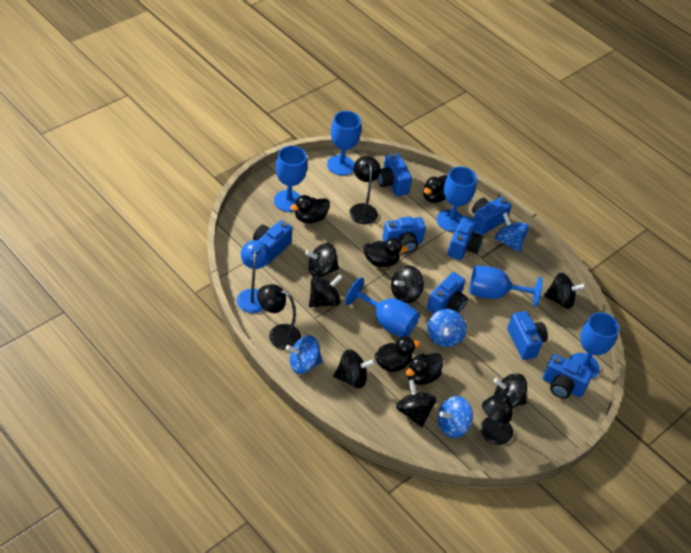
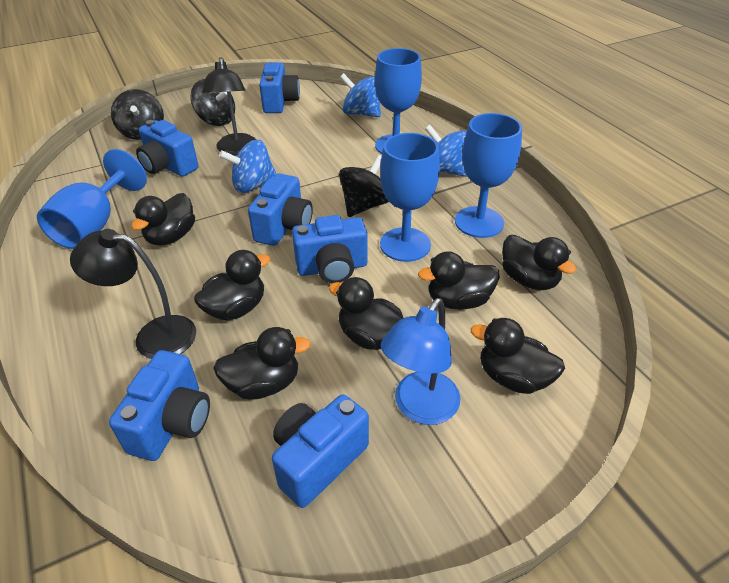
black duck: [290,195,330,223] [363,238,408,267] [375,337,420,372] [405,353,443,385] [423,175,448,203] = 5 -> [131,193,195,246] [194,250,270,321] [213,327,311,400] [329,277,404,350] [418,251,500,310] [471,318,565,394] [502,235,576,290] = 7
black lamp: [257,284,301,350] [349,156,381,225] [480,390,514,445] = 3 -> [70,229,196,359] [202,57,256,156] = 2
black spinning top: [305,243,339,277] [309,274,343,307] [333,349,375,388] [391,265,424,303] [396,380,437,427] [494,373,527,408] [544,273,586,309] = 7 -> [111,89,164,140] [190,79,235,126] [339,155,389,217] = 3
blue camera: [253,220,293,264] [377,153,412,196] [382,217,426,253] [427,272,468,314] [447,216,484,260] [472,197,511,235] [507,311,548,360] [543,354,593,399] = 8 -> [109,350,210,461] [136,120,198,177] [248,173,313,246] [259,63,300,113] [272,394,369,508] [292,215,368,283] = 6
blue goblet: [274,146,307,212] [327,111,361,175] [345,277,420,337] [437,167,477,232] [469,265,543,307] [569,312,619,379] = 6 -> [37,149,147,249] [375,48,422,154] [380,133,440,262] [455,113,522,238] = 4
blue spinning top: [286,335,323,374] [427,309,467,347] [438,396,473,438] [495,213,529,252] = 4 -> [219,140,276,193] [340,73,381,117] [425,125,468,177] = 3

